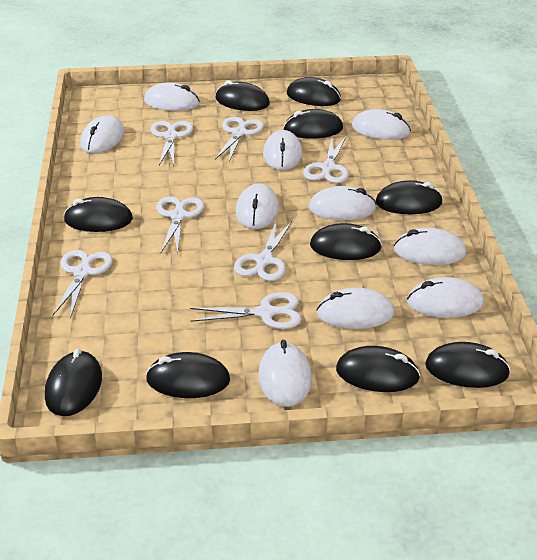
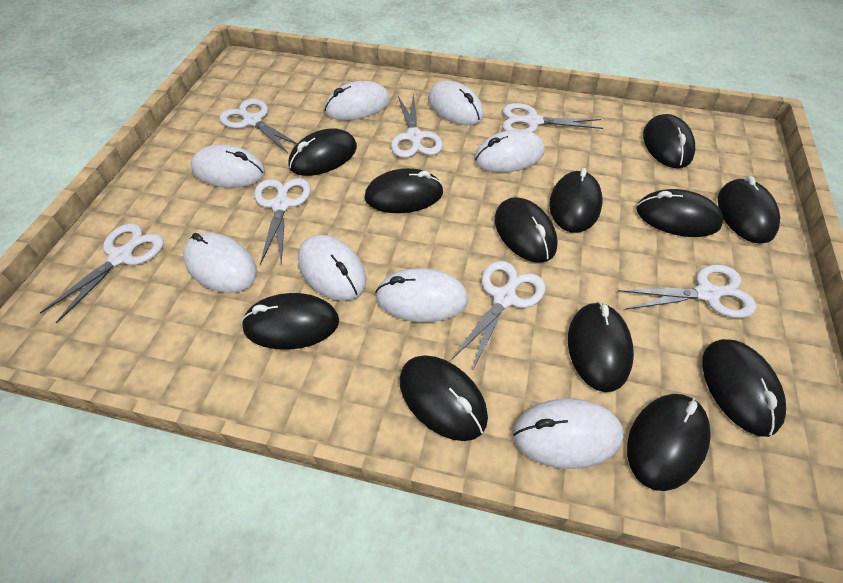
black mouse: [45,348,102,416] [64,197,133,232] [146,352,230,398] [215,80,270,111] [284,109,343,139] [287,77,341,106] [310,223,382,260] [336,346,420,392] [376,180,443,214] [425,342,510,388] = 10 -> [241,293,339,350] [289,128,357,176] [364,168,444,213] [400,356,488,441] [495,197,558,263] [549,168,602,233] [568,302,634,392] [627,394,711,491] [636,189,724,237] [643,114,695,168] [702,339,786,437] [718,176,780,244] = 12
white mouse: [80,115,124,153] [144,83,200,111] [236,184,279,229] [258,340,312,407] [263,130,303,170] [308,186,377,220] [317,288,394,329] [352,109,411,140] [394,228,466,265] [407,277,484,318] = 10 -> [183,233,257,293] [191,145,265,188] [298,235,366,301] [325,81,390,120] [375,268,468,322] [428,81,484,125] [474,130,545,172] [513,399,624,469] = 8

